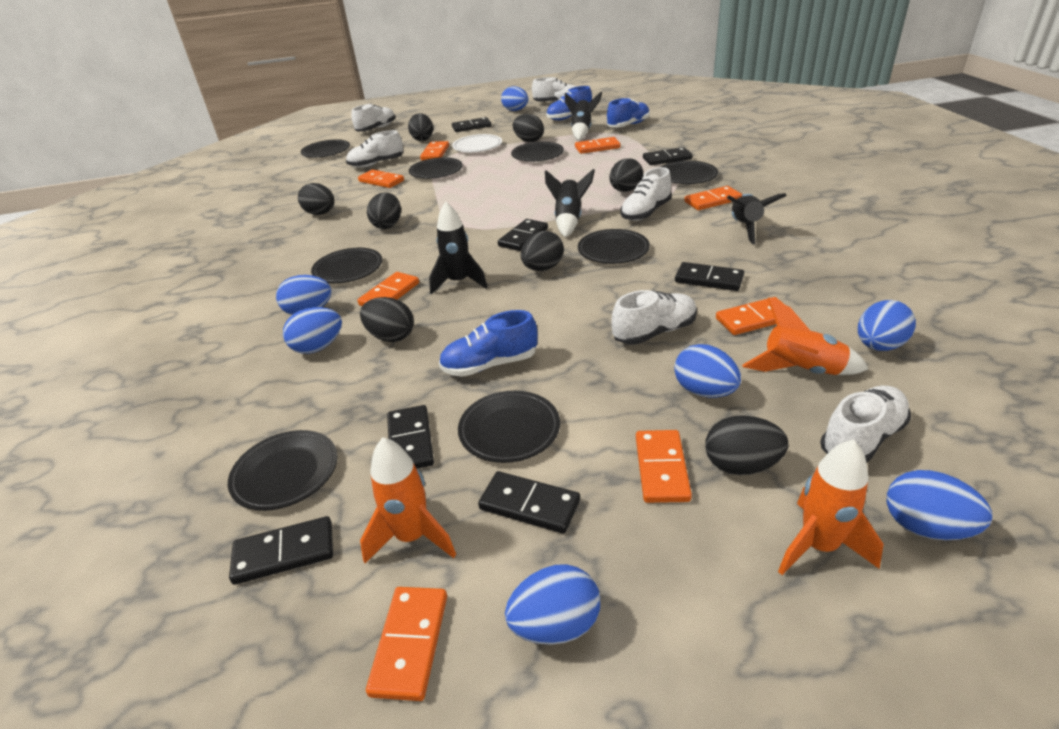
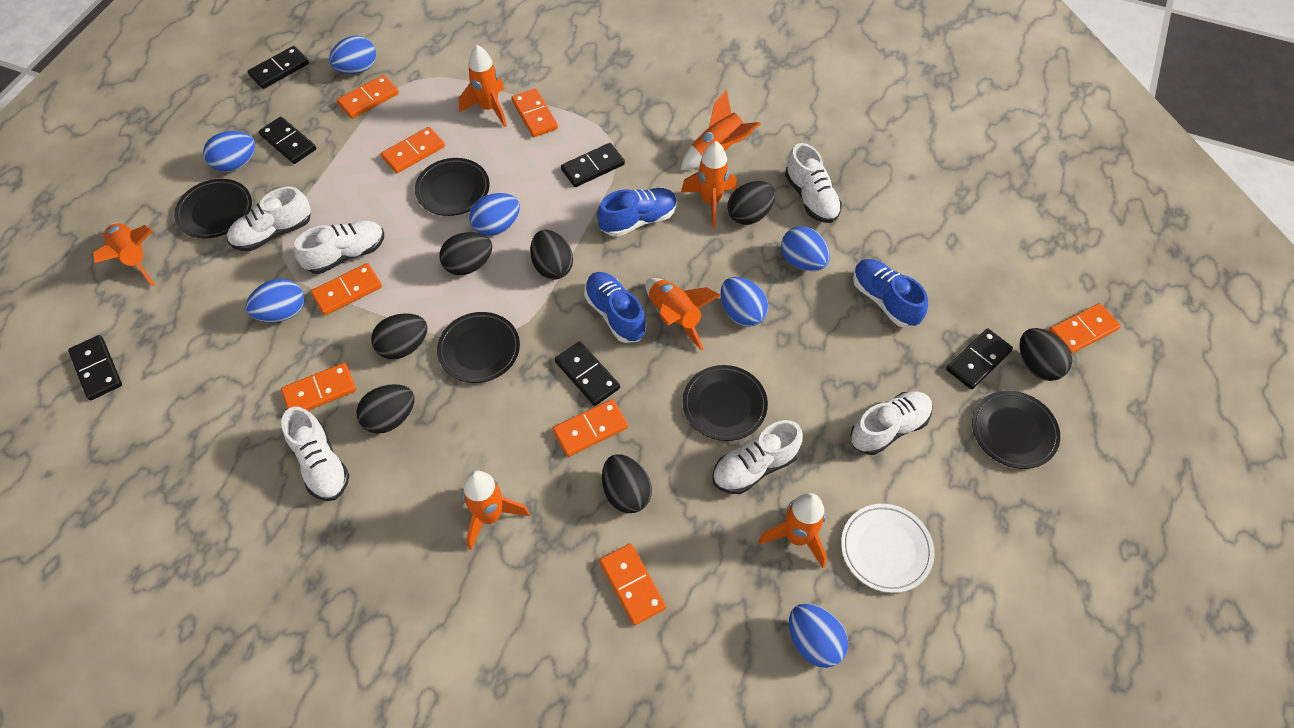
black domino: [229,516,333,585] [387,405,434,469] [452,117,491,132] [478,471,580,534] [498,219,548,251] [643,147,693,165] [675,262,744,291] = 7 -> [68,335,122,400] [248,46,309,89] [259,117,316,164] [555,341,620,406] [561,143,625,187] [946,329,1013,389] = 6
black egg: [298,183,335,215] [360,297,414,342] [367,192,401,229] [408,113,433,141] [513,114,544,142] [521,231,564,271] [609,158,643,192] [705,415,788,475] = 8 -> [356,384,414,434] [371,313,427,359] [440,232,492,275] [530,230,573,280] [602,454,652,513] [727,181,775,225] [1019,328,1072,381] = 7
black plate: [228,430,338,511] [301,139,350,157] [311,248,382,283] [409,157,463,179] [458,391,560,463] [511,142,564,161] [578,229,650,264] [661,160,718,184] = 8 -> [174,179,252,238] [415,158,490,216] [437,312,520,383] [683,365,768,441] [972,391,1060,469] = 5
black rocket: [429,202,488,295] [545,169,595,237] [565,92,602,140] [727,193,787,244] = 4 -> none = 0
orange rocket: [360,437,456,563] [742,297,868,375] [778,439,884,575] = 3 -> [93,223,155,287] [459,45,507,127] [462,471,530,550] [645,278,721,350] [680,90,761,170] [681,141,737,227] [758,493,827,568] = 7

